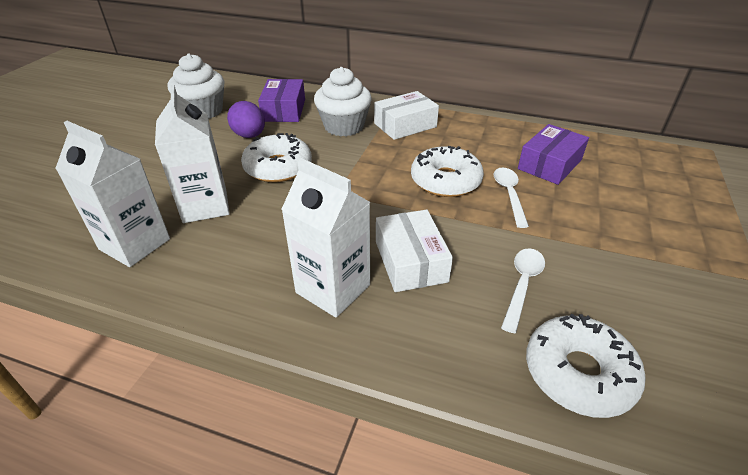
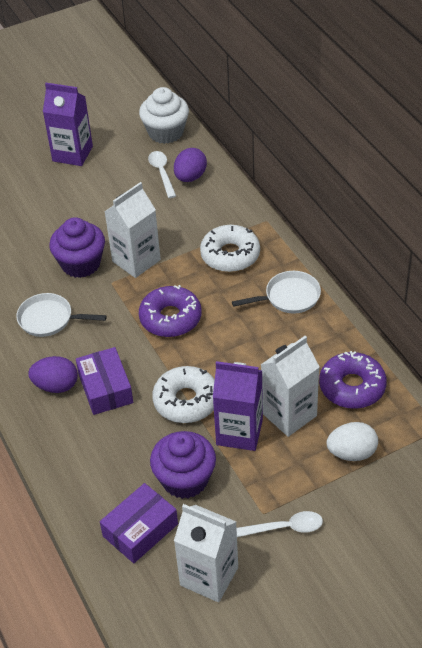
purple carton: none = 0 -> [43,83,93,166] [213,361,263,451] = 2
purple cupcake: none = 0 -> [49,217,105,278] [150,431,216,499] = 2
purple donut: none = 0 -> [139,285,202,337] [319,351,387,409] = 2
purple egg: [227,101,265,138] = 1 -> [28,356,78,393] [174,148,207,182] = 2
white box: [374,91,439,140] [376,210,453,292] = 2 -> none = 0
white cupcake: [168,53,224,119] [314,67,372,136] = 2 -> [139,87,189,144] = 1
white donut: [241,133,312,182] [411,146,484,197] [526,314,646,418] = 3 -> [152,366,215,423] [200,225,260,272] = 2
white egg: none = 0 -> [327,422,378,461] = 1
white pan: none = 0 -> [16,293,107,337] [232,271,321,314] = 2

